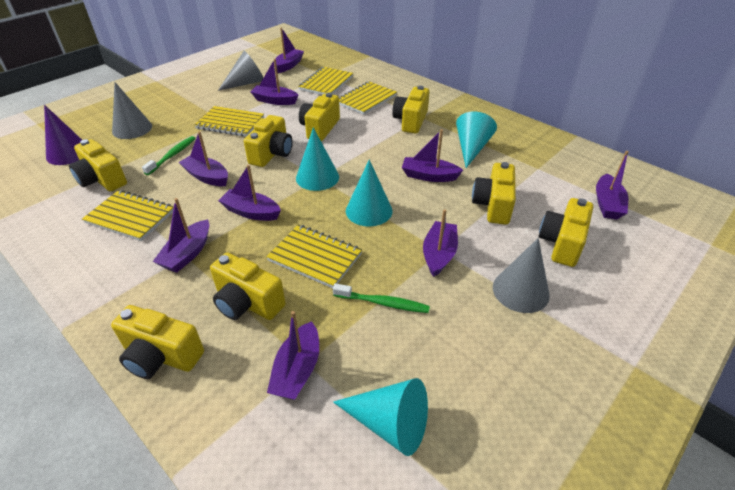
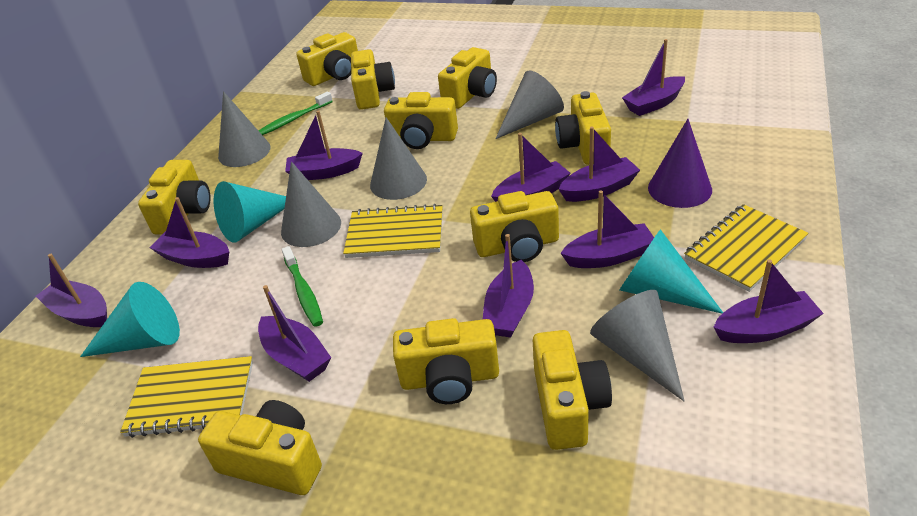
grey cone: [112,82,152,139] [218,51,263,91] [493,238,550,313] = 3 -> [218,91,271,167] [281,161,341,247] [370,117,427,200] [496,71,564,139] [590,290,684,401] = 5
purple boat: [152,198,209,273] [179,131,228,186] [218,165,281,221] [251,59,298,105] [267,311,319,400] [274,27,304,73] [402,129,463,182] [423,209,458,277] [596,151,629,219] = 9 -> [36,254,107,327] [150,197,229,268] [258,285,331,382] [285,110,363,180] [483,234,534,338] [491,133,570,202] [559,127,640,202] [561,190,654,268] [622,39,685,116] [714,259,824,343] = 10
turquoise cone: [296,127,339,191] [333,378,428,456] [346,159,392,227] [456,112,497,168] = 4 -> [80,282,180,357] [214,181,286,242] [620,229,723,313] = 3
yellow camera: [69,139,127,192] [111,305,204,379] [210,252,286,320] [244,115,293,167] [299,93,340,141] [392,86,430,133] [472,162,516,225] [539,198,593,267] = 8 -> [138,160,211,234] [198,400,322,495] [296,32,358,86] [351,49,395,110] [384,92,458,149] [393,318,499,404] [438,47,497,109] [470,191,559,262] [533,330,612,450] [555,91,611,165] = 10
yellow notebook: [82,190,174,241] [195,106,264,137] [266,225,362,288] [298,67,353,95] [339,81,397,115] = 5 -> [120,356,253,438] [343,204,443,258] [684,204,809,292] = 3

